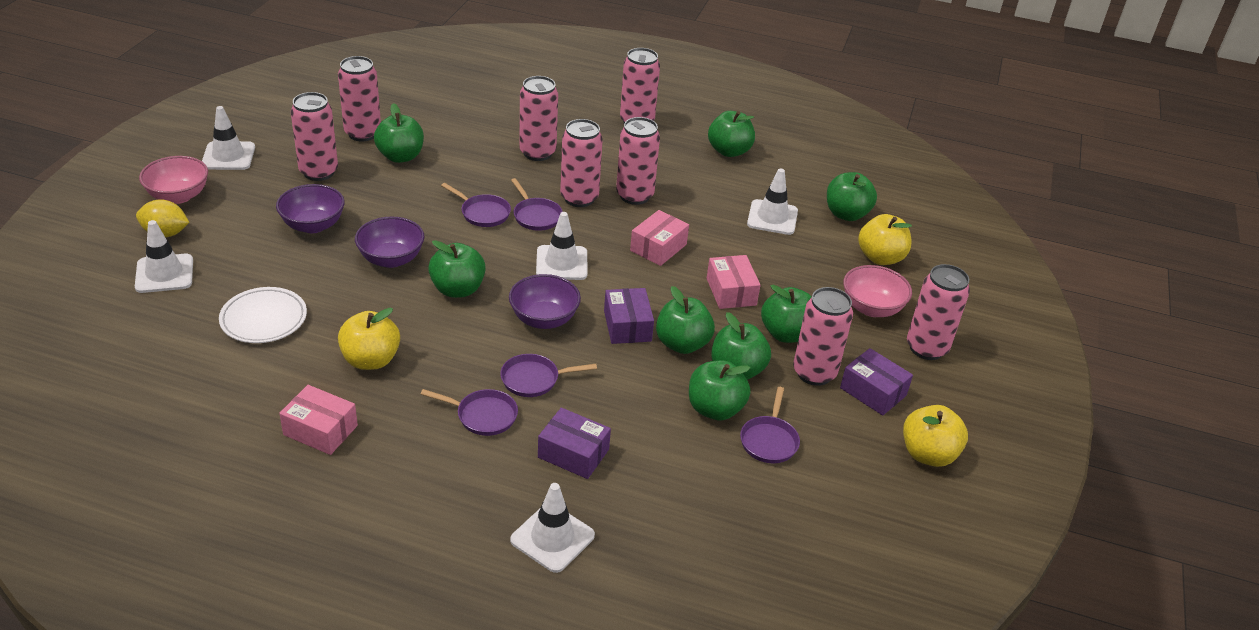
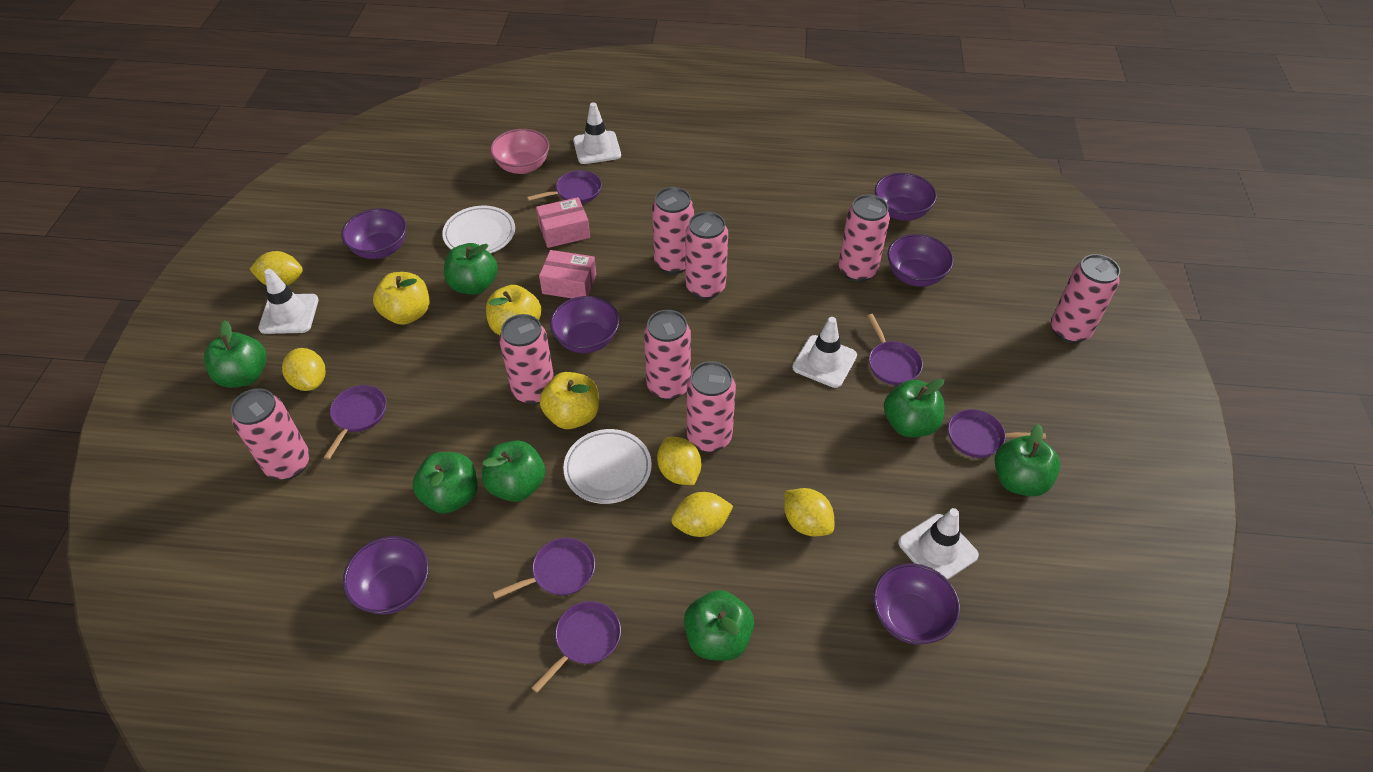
green apple: [374,103,424,163] [428,240,486,298] [656,286,715,354] [689,360,750,420] [708,111,755,157] [711,312,771,380] [761,285,812,343] [827,172,877,221] = 8 -> [204,320,267,388] [413,452,478,514] [444,243,498,295] [482,440,546,502] [684,590,754,661] [884,379,945,437] [995,424,1061,496] = 7
pink bowl: [139,156,208,204] [843,265,912,317] = 2 -> [490,129,549,174] = 1
pink box: [279,385,358,455] [630,210,689,266] [707,255,760,309] = 3 -> [536,197,590,248] [539,250,596,298] = 2
purple bowl: [276,184,345,233] [355,216,424,268] [509,274,581,329] = 3 -> [342,208,407,259] [343,536,429,615] [550,296,619,353] [873,563,960,644] [875,173,937,221] [887,234,954,287] = 6
purple box: [538,408,611,479] [604,288,654,344] [840,348,913,416] = 3 -> none = 0
purple pan: [421,389,518,436] [441,183,511,227] [500,354,597,397] [511,178,563,231] [740,387,800,463] = 5 -> [324,385,386,459] [493,538,595,599] [527,170,602,203] [531,601,621,693] [868,314,923,385] [948,409,1046,458] = 6
white plate: [219,287,307,343] = 1 -> [442,206,515,253] [563,429,652,504] = 2
white traffic cone: [135,220,193,293] [202,106,255,170] [510,483,595,573] [536,212,587,280] [747,168,798,235] = 5 -> [258,269,319,334] [573,102,621,164] [792,317,857,388] [898,508,979,580] = 4
yellow lemon: [136,199,190,237] = 1 -> [250,251,303,286] [282,348,325,391] [657,437,701,485] [671,492,733,537] [784,488,834,536] = 5

